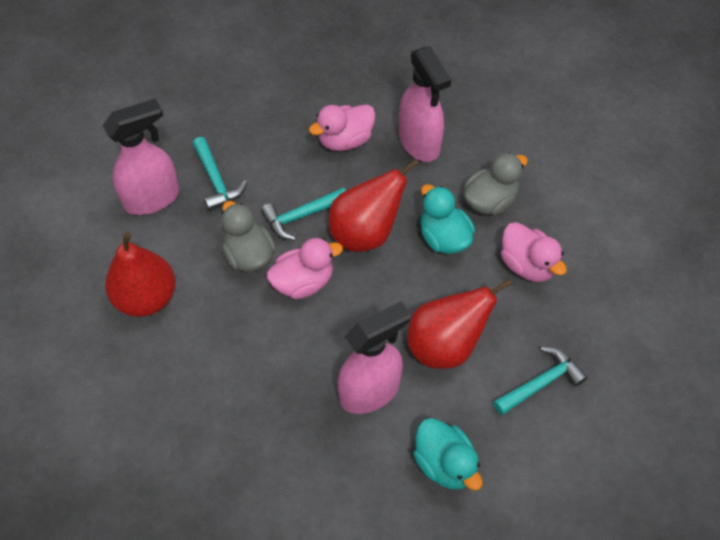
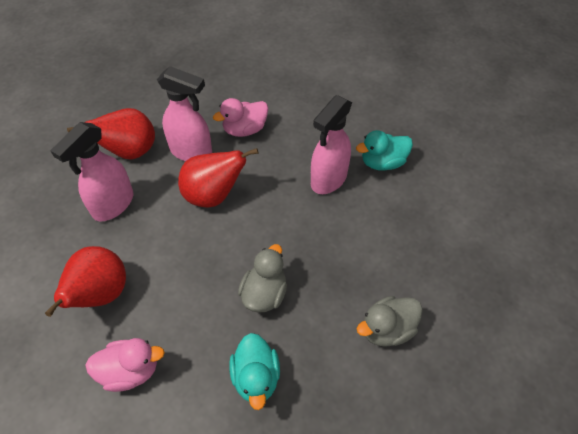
pink duck: [267,238,343,299] [309,104,376,151] [501,222,567,282] = 3 -> [85,338,165,392] [213,98,268,137] = 2
turquoise hammer: [193,137,247,211] [261,187,346,240] [493,347,587,415] = 3 -> none = 0

